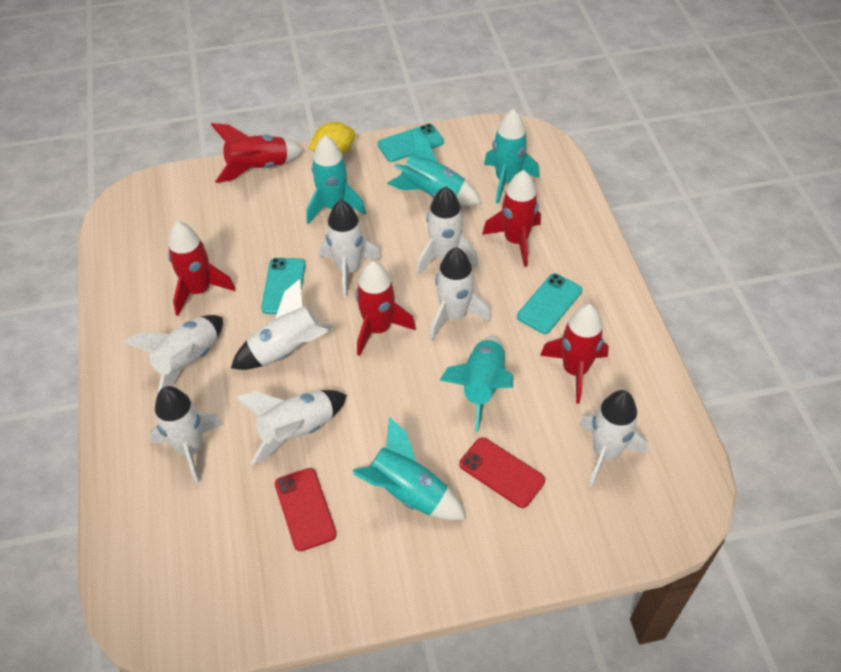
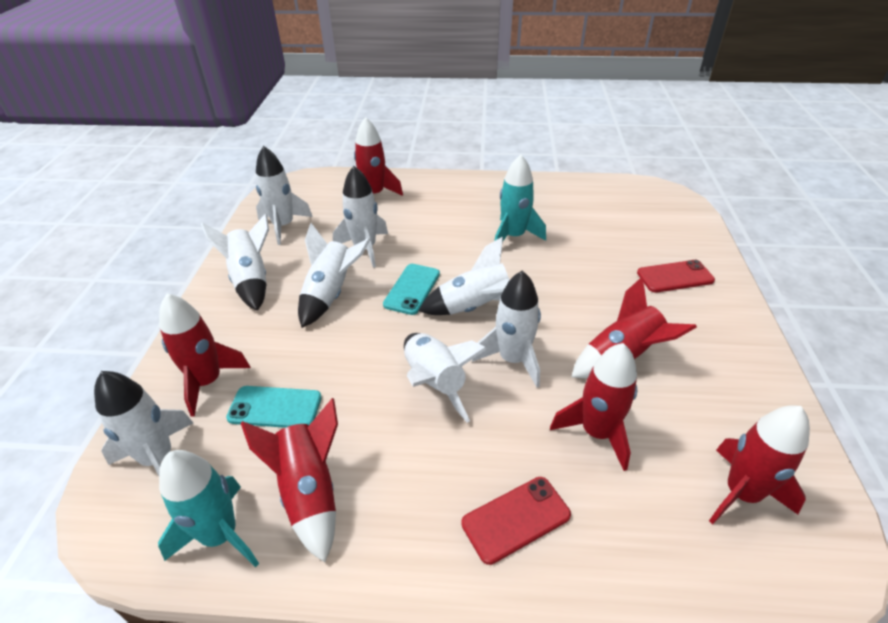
red rocket: [168,221,236,316] [211,123,304,183] [356,261,416,356] [482,170,541,267] [540,304,609,404] = 5 -> [159,293,251,417] [241,398,338,562] [354,117,403,196] [550,343,637,471] [571,277,697,378] [709,405,810,524] = 6
turquoise phone: [261,258,306,314] [377,124,444,162] [517,273,582,334] = 3 -> [226,386,322,428] [383,264,440,315] = 2
turquoise rocket: [307,135,366,224] [352,417,466,520] [387,131,482,206] [440,336,514,432] [484,109,539,204] = 5 -> [158,450,259,567] [495,155,546,241] = 2
yellow lemon: [309,122,355,155] = 1 -> none = 0

